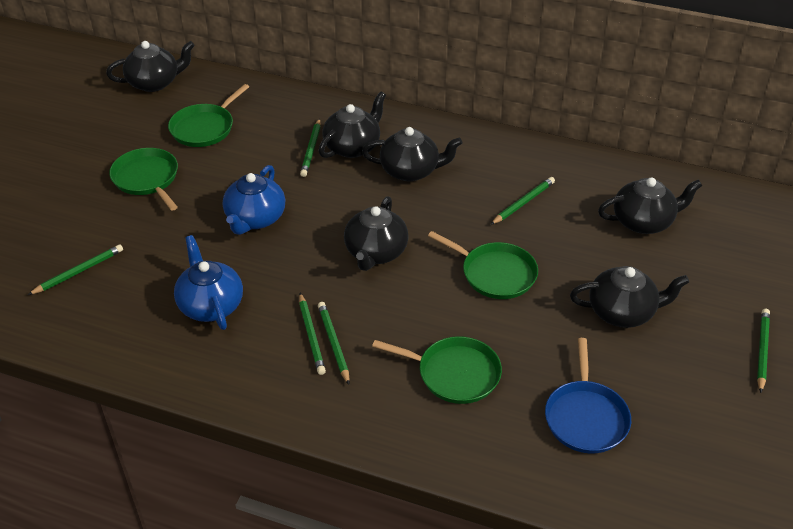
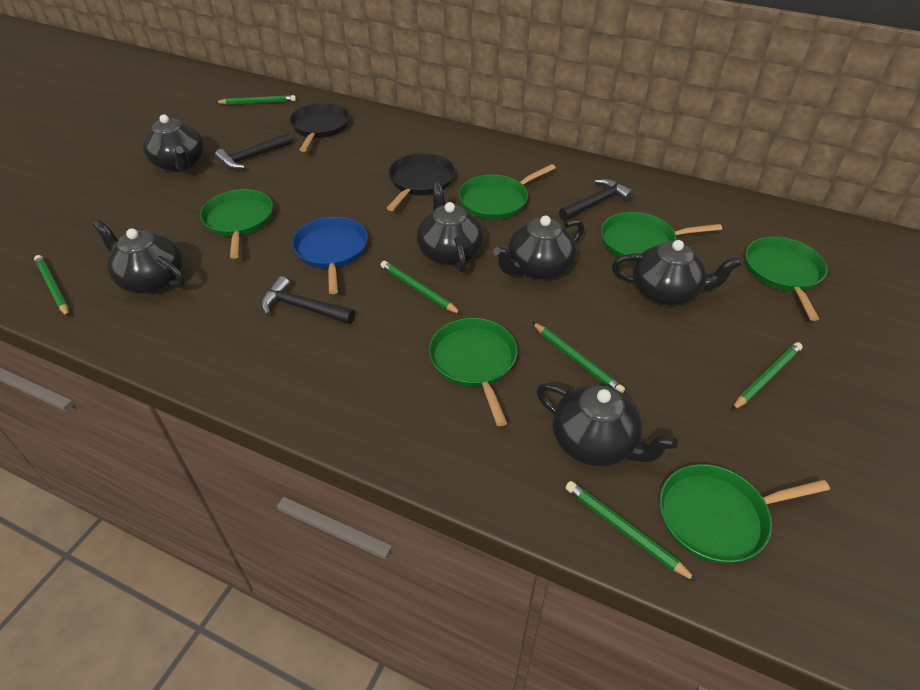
black hammer: none = 0 -> [215,133,292,170] [261,276,355,324] [559,179,634,221] = 3
black pan: none = 0 -> [290,103,350,152] [387,153,455,211] = 2
blue teapot: [174,235,243,330] [223,165,285,235] = 2 -> none = 0
green pan: [109,148,178,211] [168,84,249,147] [372,336,502,404] [428,231,538,299] = 4 -> [200,189,273,259] [429,318,518,426] [459,164,556,220] [601,212,722,262] [659,464,830,564] [745,237,827,321] = 6

